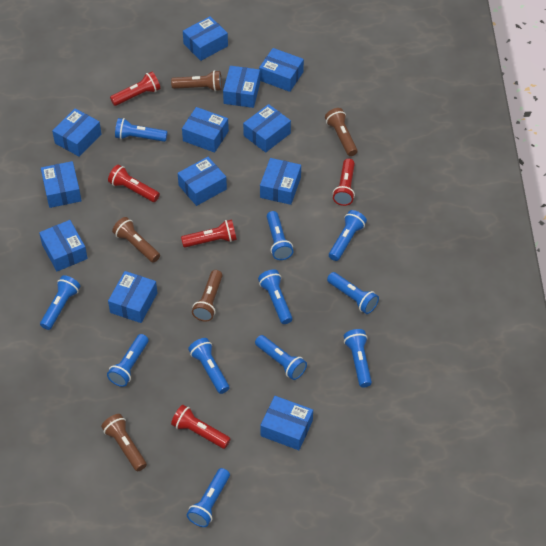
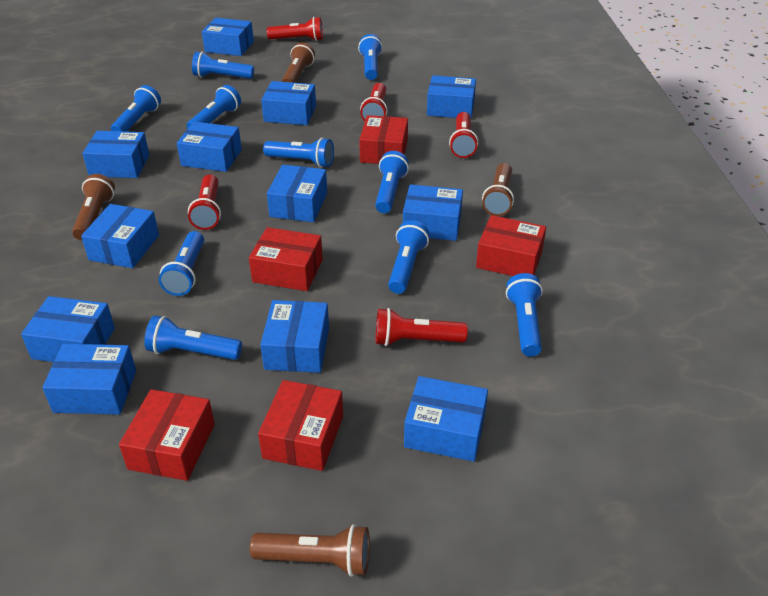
blue flashlight: [40,275,80,330] [107,334,149,387] [115,118,168,142] [187,468,230,527] [188,338,229,394] [255,335,307,380] [258,269,292,324] [267,211,294,260] [327,272,379,314] [329,210,367,261] [344,329,372,387] = 11 -> [111,85,161,132] [144,315,242,360] [159,231,204,296] [187,85,241,129] [192,52,254,79] [263,138,334,168] [358,34,383,80] [375,151,409,213] [388,220,429,294] [506,273,543,357] = 10
brown flashlight: [101,414,147,471] [112,217,160,263] [171,70,222,91] [192,270,223,322] [325,108,358,156] = 5 -> [72,174,115,240] [250,524,370,577] [282,42,315,83] [482,163,514,216] = 4
red box: none = 0 -> [119,389,215,481] [249,227,323,291] [258,380,343,471] [359,115,408,164] [476,215,546,276] = 5

